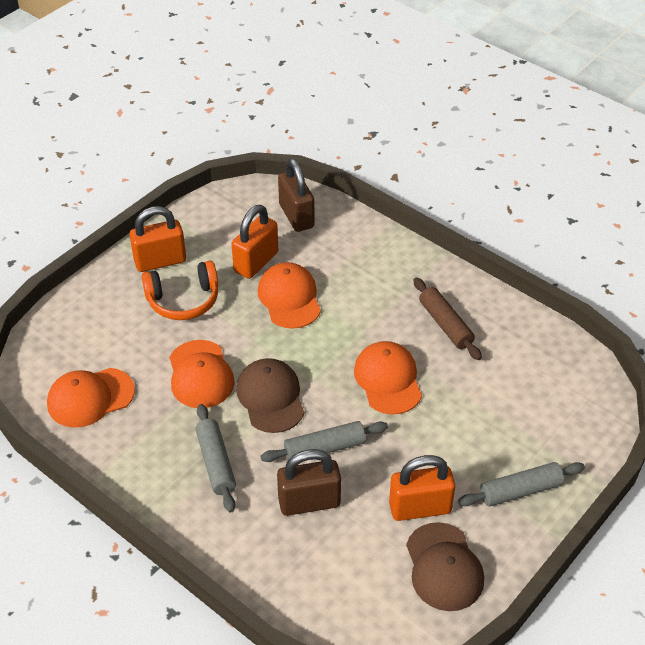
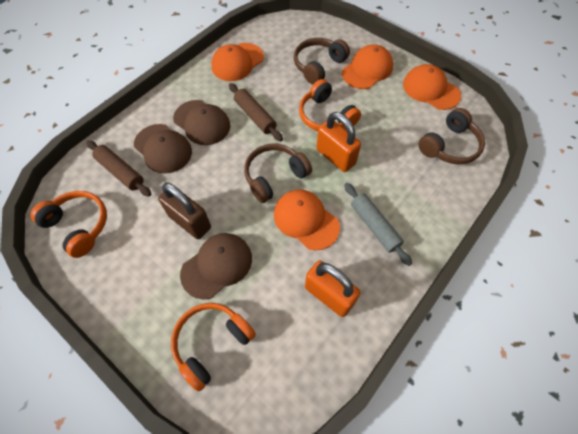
brown cap: [236,358,304,433] [406,522,484,611] = 2 -> [134,124,192,174] [173,100,230,145] [180,233,252,300] = 3
brown headphones: none = 0 -> [244,143,312,203] [294,38,350,85] [418,108,485,164] = 3
brown padlock: [277,449,341,516] [278,158,314,232] = 2 -> [158,182,211,239] = 1
brown rolling pin: [413,277,482,360] = 1 -> [86,140,151,197] [229,83,283,141] = 2
grey rolling pin: [195,404,236,513] [261,421,388,462] [458,462,585,506] = 3 -> [344,183,412,266] = 1
orange headphones: [142,261,218,320] = 1 -> [30,191,107,258] [171,303,256,391] [299,79,361,131] = 3
orange padlock: [129,206,186,272] [232,205,278,279] [389,455,455,521] = 3 -> [305,260,361,317] [316,112,361,172] = 2

